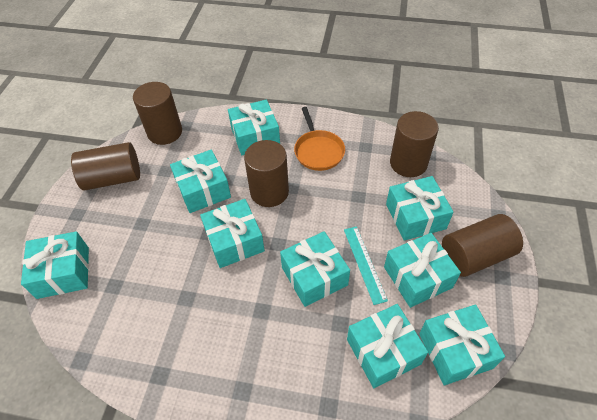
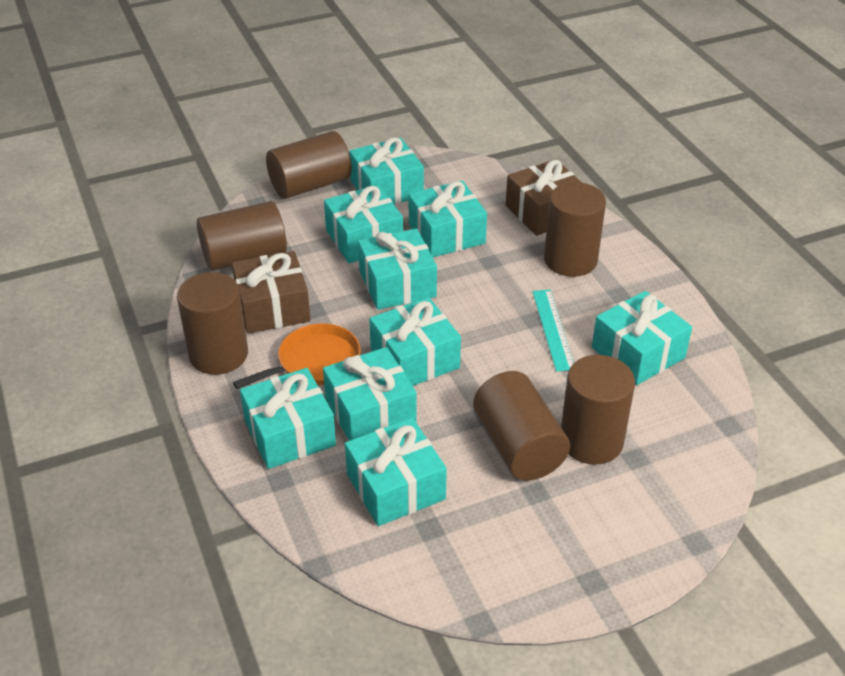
brown cylinder: [71,142,140,190] [133,82,182,145] [244,140,289,207] [390,111,439,177] [442,214,523,277] = 5 -> [177,272,248,375] [197,201,287,271] [266,131,352,199] [473,371,570,480] [544,182,606,277] [561,355,635,465] = 6
brown gift: none = 0 -> [232,251,311,334] [506,159,582,236] = 2

